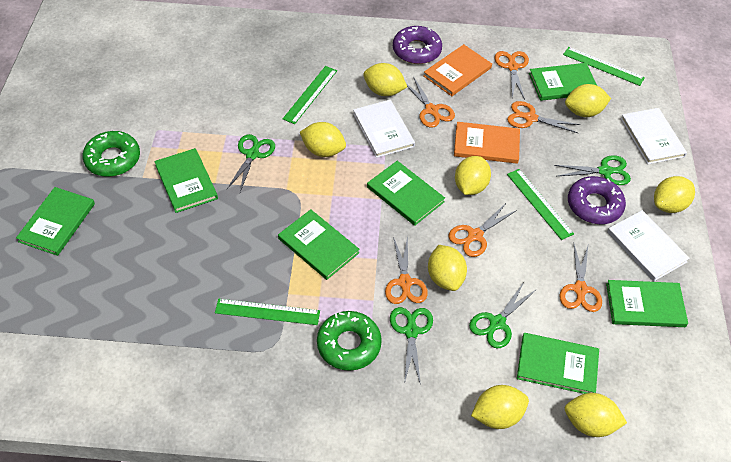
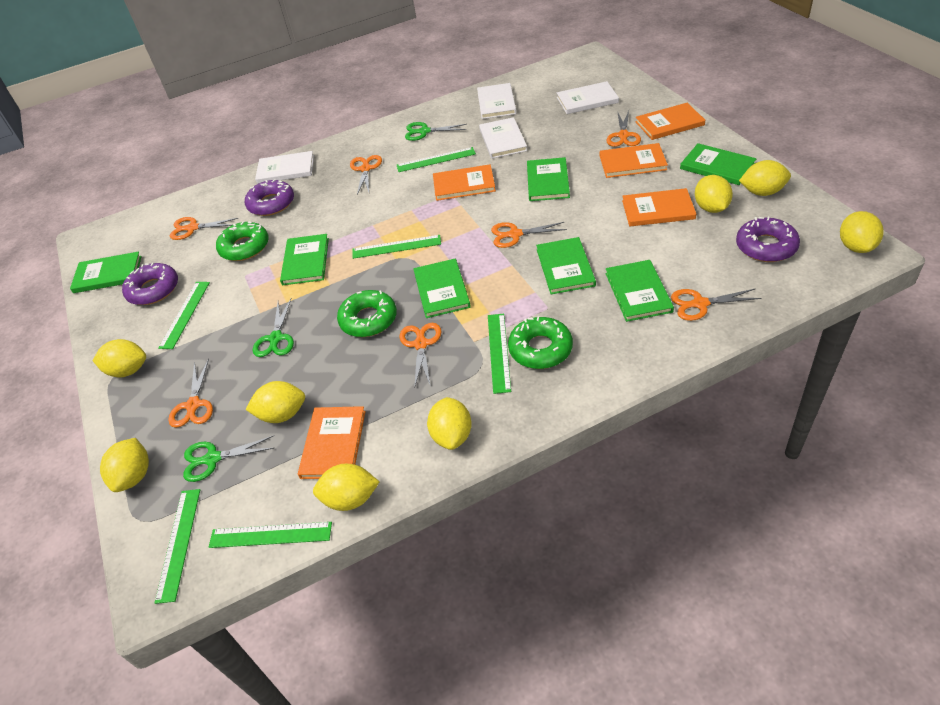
green donut: [82,131,140,177] [317,311,382,371] = 2 -> [216,222,269,261] [337,290,397,337] [508,316,573,369] = 3
green ruler: [215,299,320,325] [283,66,337,124] [507,169,574,240] [563,47,645,86] = 4 -> [155,489,200,604] [159,282,210,349] [208,522,332,548] [352,235,441,259] [397,147,476,172] [488,313,511,394] = 6
green scissors: [227,134,275,192] [390,307,433,385] [469,282,537,348] [554,155,631,185] = 4 -> [183,435,274,482] [253,299,294,357] [405,122,467,141] = 3
orange book: [424,44,492,96] [454,122,520,164] = 2 -> [298,406,366,479] [433,164,496,201] [600,143,668,178] [622,188,696,226] [635,103,705,140] = 5
orange scissors: [385,236,428,304] [407,76,455,128] [448,202,517,257] [494,51,529,100] [507,101,580,133] [560,244,602,312] = 6 -> [168,359,213,428] [170,217,238,240] [350,155,382,194] [399,323,441,388] [491,222,567,248] [607,111,641,147] [671,288,761,321] = 7
purple donut: [393,26,442,64] [568,176,626,224] = 2 -> [122,262,178,305] [245,179,294,216] [736,217,800,262] = 3
white book: [353,100,415,158] [607,210,690,281] [621,108,687,164] = 3 -> [255,151,314,184] [477,83,516,119] [479,117,527,159] [557,81,619,114] = 4

